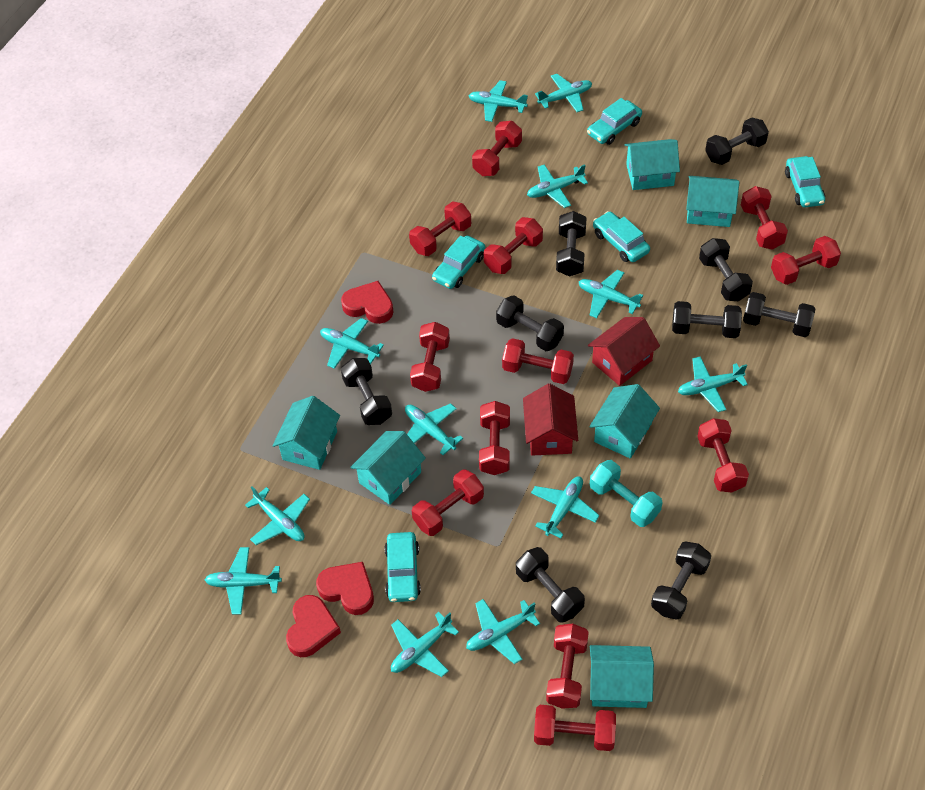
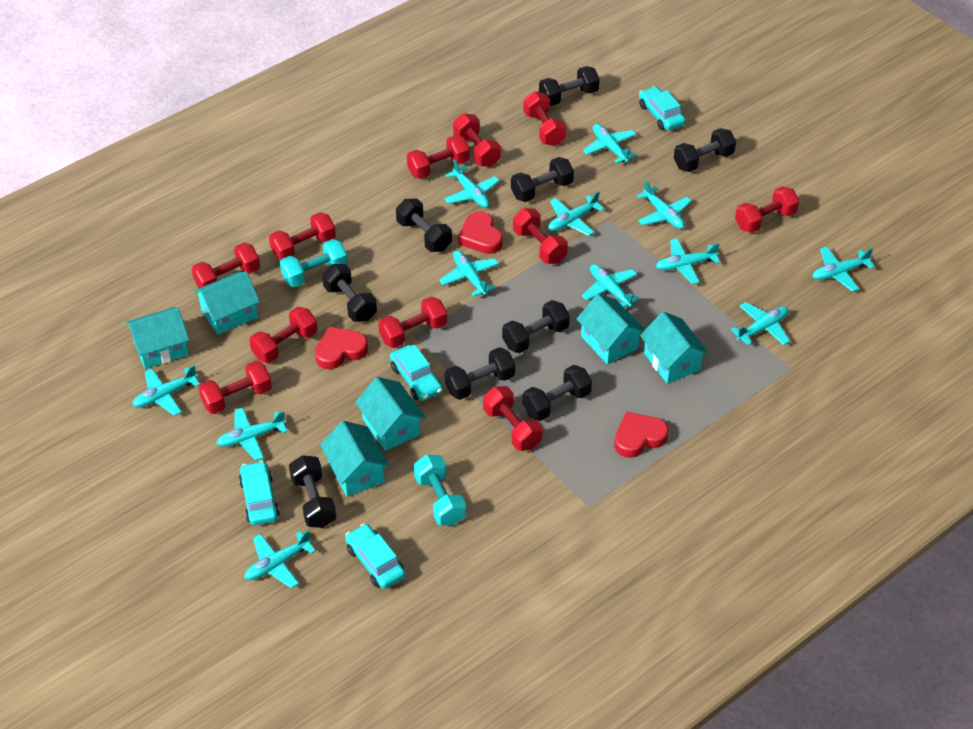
red dumbbell: [409,202,471,256] [410,322,450,392] [412,469,484,536] [472,121,522,176] [479,401,510,475] [484,217,543,274] [502,338,574,384] [534,705,616,751] [546,624,589,709] [697,418,749,493] [741,186,788,250] [771,236,841,285] = 12 -> [192,243,260,288] [198,361,272,414] [249,307,317,363] [269,212,336,260] [378,296,447,348] [407,135,470,179] [453,113,501,167] [483,386,543,451] [513,208,568,264] [523,91,567,146] [735,186,800,233] = 11
red house: [523,384,578,456] [588,317,660,386] = 2 -> none = 0
turquoise car: [385,532,421,602] [432,236,485,289] [587,98,642,145] [593,211,650,262] [785,156,825,207] = 5 -> [239,460,280,525] [345,524,406,589] [390,345,443,401] [639,86,686,131] = 4
turquoise dumbbell: [590,460,663,527] = 1 -> [280,239,348,287] [414,455,466,526] = 2

